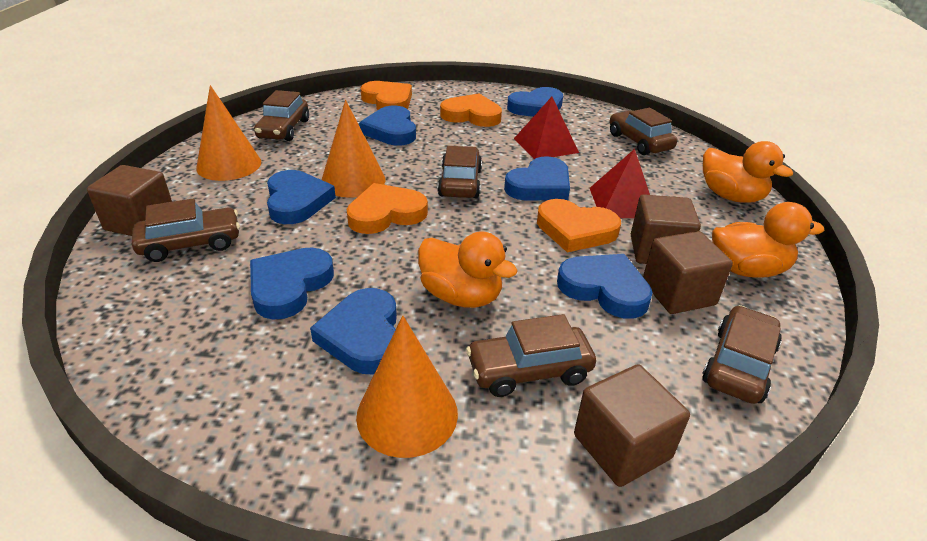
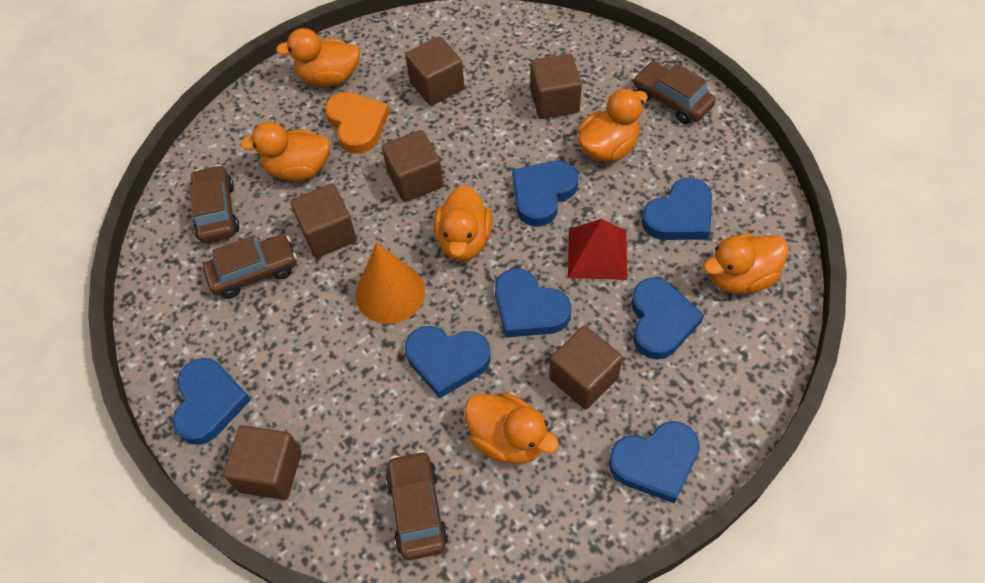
brown car: [132,199,240,262] [254,90,309,141] [438,146,482,198] [466,314,596,397] [610,108,677,155] [702,305,782,404] = 6 -> [189,165,239,243] [203,234,297,298] [386,450,448,560] [633,62,716,124] = 4
brown cube: [87,165,172,236] [574,364,690,487] [631,194,701,264] [643,231,733,314] = 4 -> [223,425,301,500] [291,184,357,258] [382,130,443,202] [405,36,464,106] [530,54,582,119] [549,326,623,409] = 6
orange cone: [196,85,261,181] [322,100,386,198] [356,316,458,458] = 3 -> [356,242,425,324] = 1
orange duck: [418,231,518,308] [703,141,793,203] [712,202,824,278] = 3 -> [240,122,330,181] [276,28,360,87] [434,185,492,261] [464,392,559,464] [578,88,648,162] [703,233,788,294] = 6
orange heart: [347,183,428,234] [361,81,412,110] [440,94,502,127] [537,199,621,252] = 4 -> [325,92,390,154] = 1
red pyramid: [514,97,579,159] [590,149,650,218] = 2 -> [568,219,627,280] = 1

